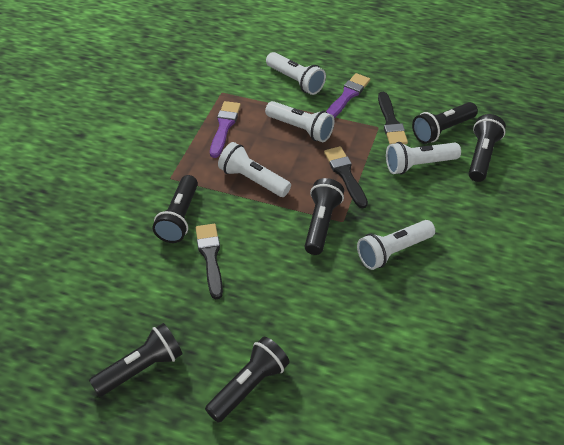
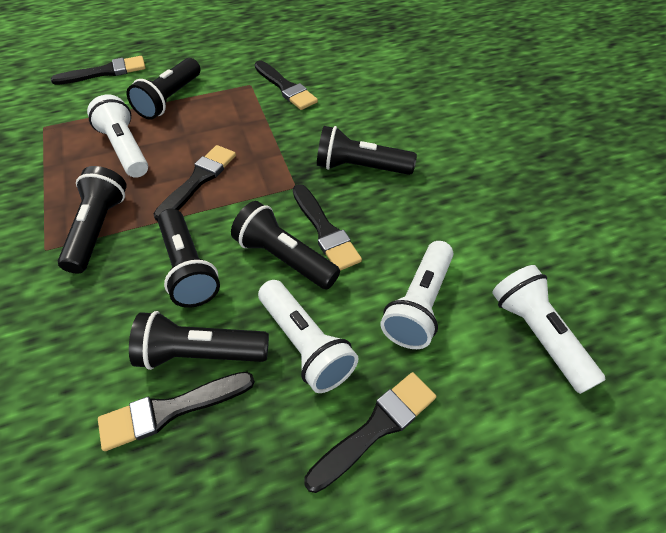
black brush: [196,224,223,299] [324,146,368,208] [378,92,408,145] = 3 -> [51,56,146,85] [98,371,255,451] [154,145,236,221] [255,60,318,110] [293,184,362,271] [304,372,436,493] = 6
purple brush: [210,101,241,158] [326,73,370,119] = 2 -> none = 0
white flashlight: [218,142,291,197] [265,101,334,142] [266,52,326,95] [357,220,435,270] [386,142,461,174] = 5 -> [87,95,148,178] [258,280,359,393] [380,241,454,349] [492,265,606,394] = 4

